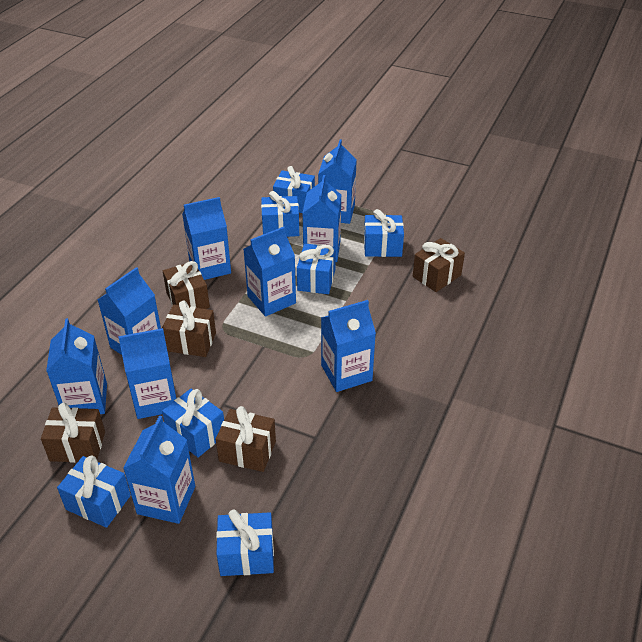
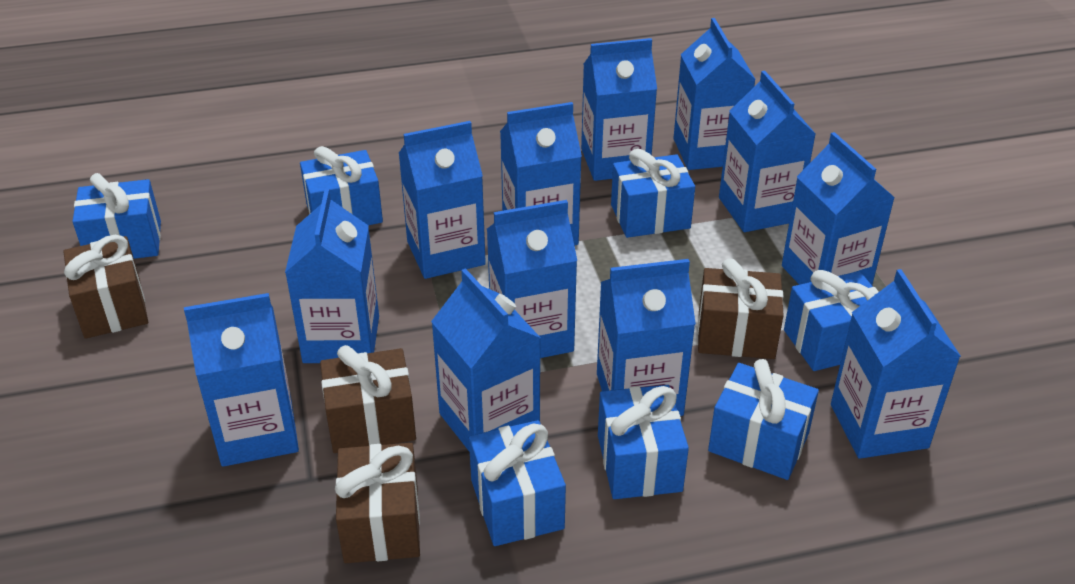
blue carton: [46,318,107,414] [98,267,161,355] [118,328,176,419] [123,416,195,524] [182,197,231,280] [244,227,296,317] [303,175,341,262] [318,140,357,224] [321,300,376,392] = 9 -> [184,293,299,467] [285,189,379,363] [399,121,486,279] [431,268,541,452] [487,200,577,358] [500,102,582,245] [581,38,657,181] [597,259,696,416] [673,18,756,170] [719,71,816,232] [782,132,895,285] [831,269,961,459] = 12
brown gift: [41,402,105,463] [162,300,216,357] [163,261,210,309] [216,406,276,472] [413,238,465,292] = 5 -> [63,235,148,339] [320,345,416,453] [335,443,420,563] [698,258,784,359] = 4

